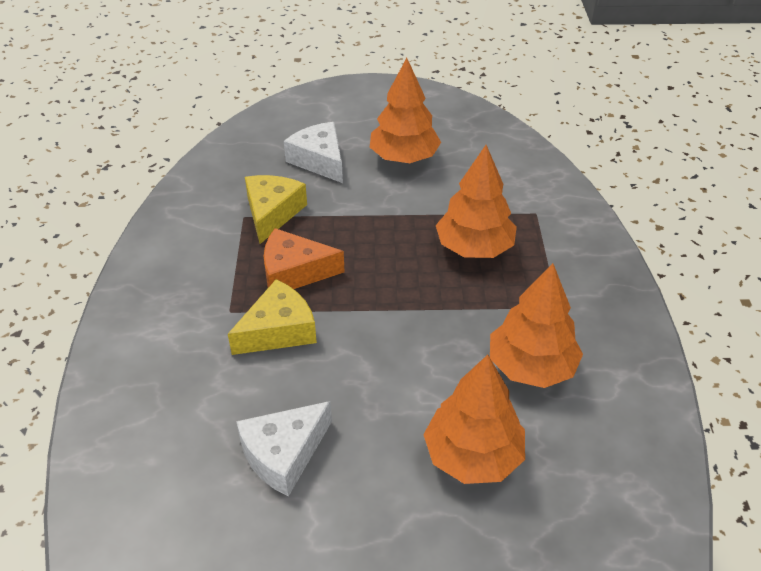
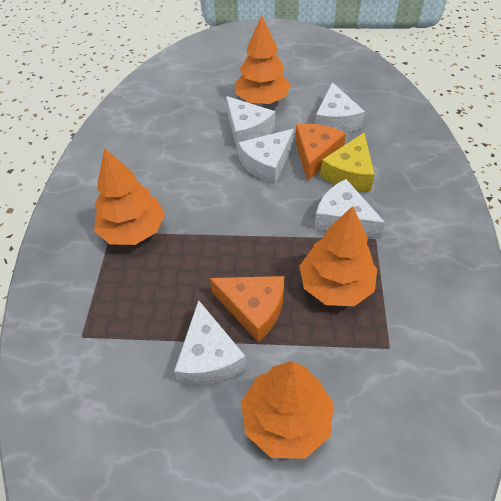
orange cheese: [264,228,345,289] = 1 -> [210,276,284,342] [295,124,346,181] = 2
white cheese: [236,401,332,497] [284,122,343,183] = 2 -> [174,300,246,385] [226,96,275,148] [238,129,294,184] [314,179,385,239] [315,82,365,133] = 5
yellow cheese: [228,279,317,355] [245,175,307,244] = 2 -> [320,133,375,191] = 1

